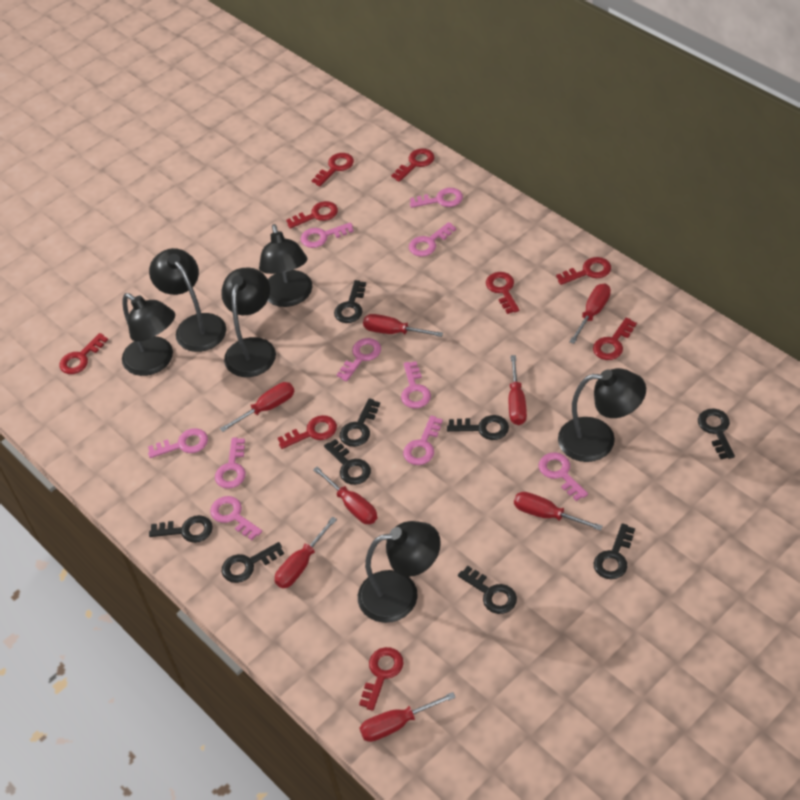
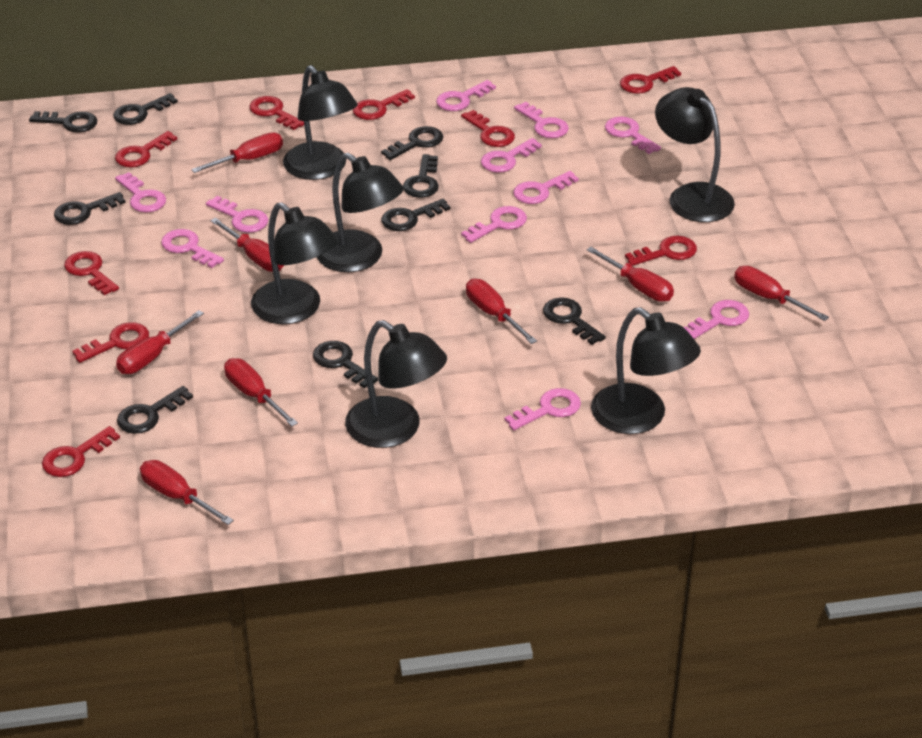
pink key: [148,428,208,458] [210,496,262,540] [215,437,246,489] [301,222,354,248] [337,338,381,382] [401,361,431,408] [403,416,443,465] [409,222,456,257] [410,188,463,208] [539,452,588,501] = 10 -> [115,172,166,213] [161,229,224,268] [206,196,268,233] [436,80,496,111] [461,206,527,243] [481,138,542,173] [505,388,581,430] [513,171,579,204] [514,102,569,138] [605,117,661,154] [684,300,749,339] = 11

